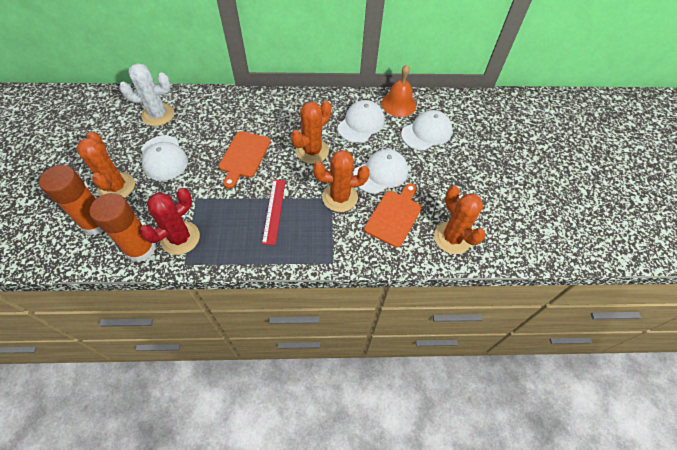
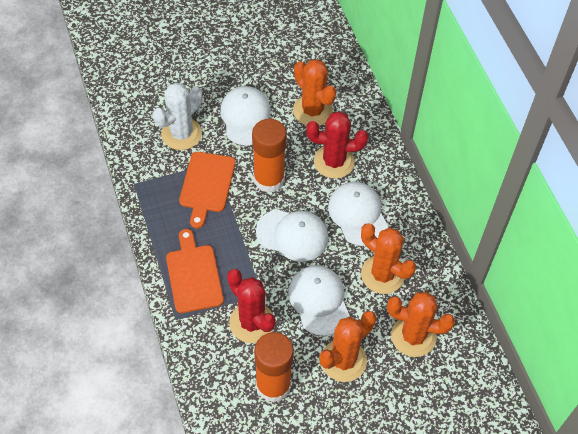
orange bell: [381,65,416,117] = 1 -> none = 0
red cactus: [140,188,200,255] = 1 -> [227,269,276,343] [306,111,368,178] = 2
red ruler: [262,179,286,245] = 1 -> none = 0

